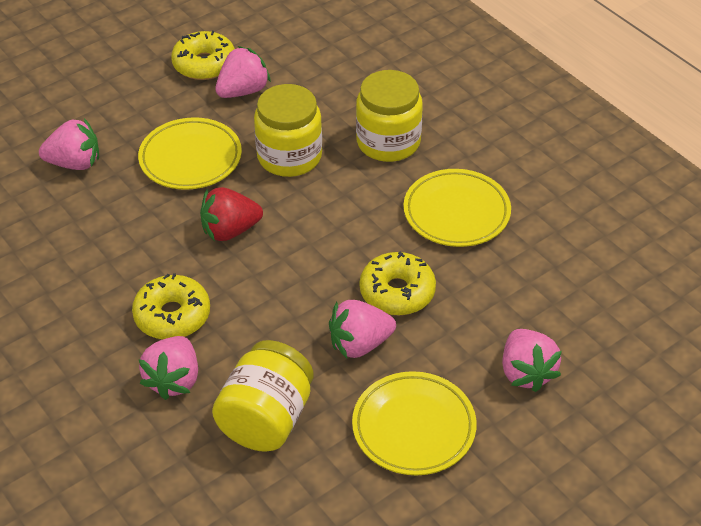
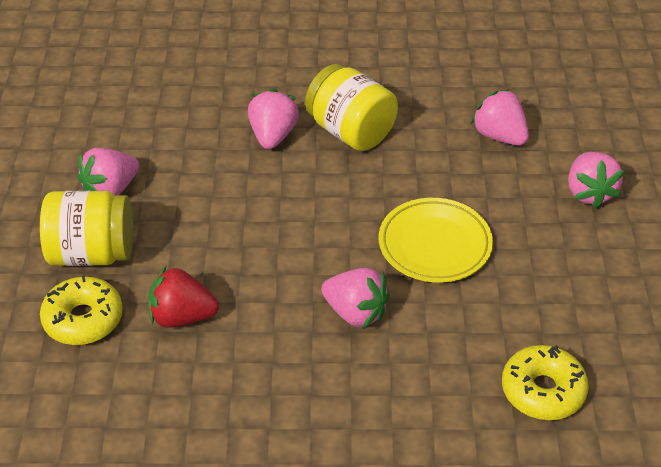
yellow donut: [132,273,210,339] [171,31,235,80] [360,252,436,315] = 3 -> [40,276,123,345] [502,345,589,420] = 2
yellow jar: [212,340,313,452] [254,84,322,177] [356,70,423,162] = 3 -> [40,190,133,266] [305,64,398,151] = 2
yellow plate: [138,117,242,190] [352,371,477,475] [403,169,511,247] = 3 -> [379,198,493,283] = 1

